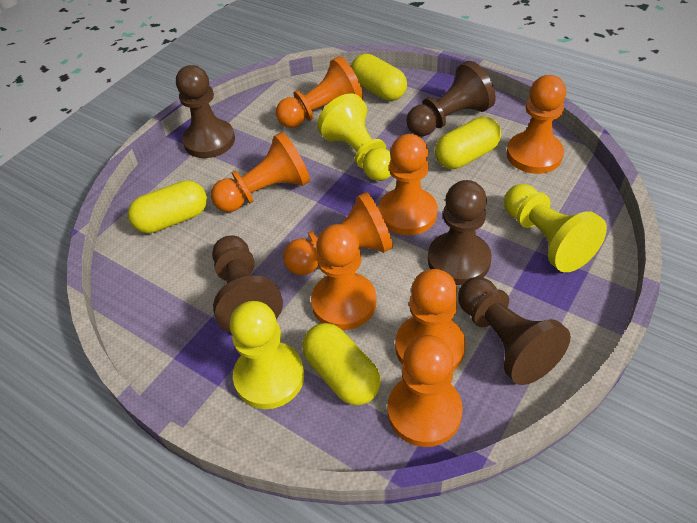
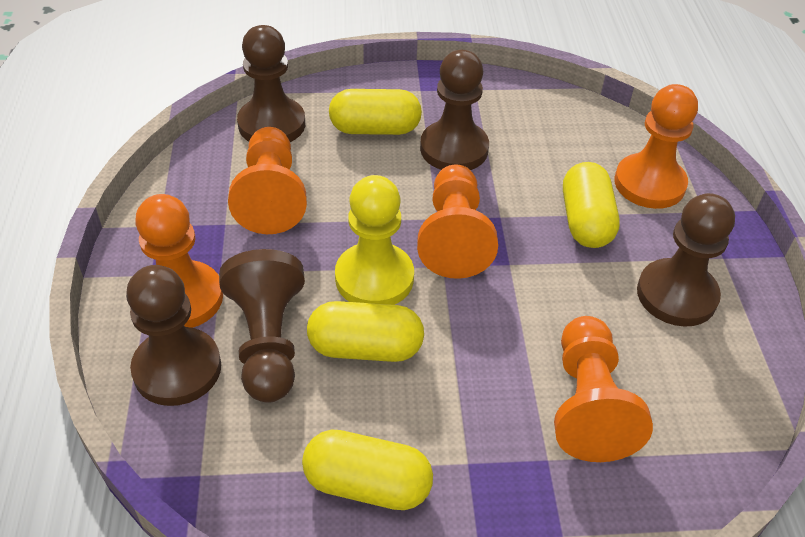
orange pawn: [211,132,310,212] [276,56,363,128] [283,192,393,275] [311,224,376,330] [379,134,438,235] [387,335,463,447] [395,269,465,371] [507,75,566,174] = 8 -> [135,194,223,328] [228,127,307,234] [417,165,498,279] [554,316,653,462] [614,84,698,209] = 5
yellow pawn: [230,301,304,409] [317,94,391,181] [504,184,607,273] = 3 -> [335,175,414,305] = 1

